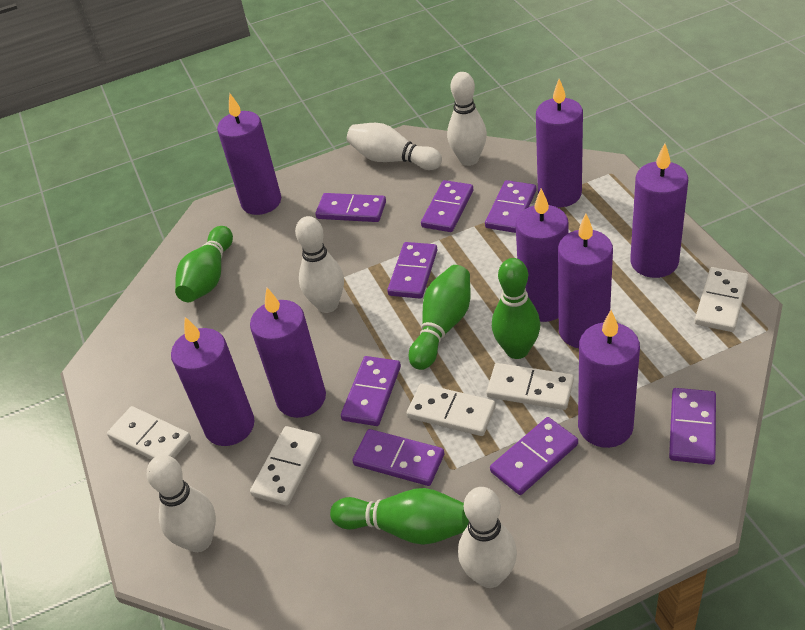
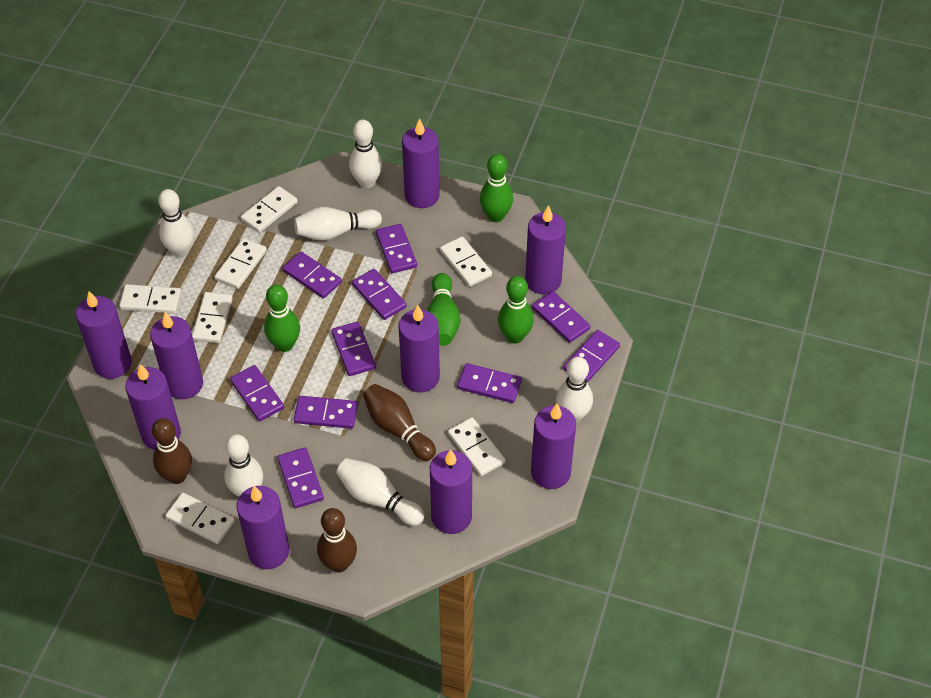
brown bowling pin: none = 0 -> [152,418,192,484] [317,508,357,572] [363,384,436,461] = 3
purple candle: [171,317,255,446] [217,93,281,215] [250,287,326,418] [516,188,569,322] [536,79,583,207] [558,214,613,348] [578,310,640,448] [630,143,688,278] = 8 -> [76,291,132,379] [125,364,181,450] [150,312,203,399] [237,486,289,569] [398,305,440,392] [402,118,440,208] [430,449,472,534] [525,205,566,294] [531,404,576,489] = 9
purple domino: [315,193,386,222] [341,356,401,426] [352,429,444,486] [387,242,437,299] [421,180,473,232] [485,180,536,233] [490,417,578,495] [669,388,716,465] = 8 -> [230,365,284,421] [277,447,324,508] [283,252,342,298] [294,396,358,429] [331,322,376,376] [352,269,407,320] [376,224,417,273] [457,363,522,403] [532,291,590,343] [563,330,620,383] = 10
white bowling pin: [147,455,216,552] [295,216,344,313] [347,123,442,170] [447,72,487,166] [458,487,517,588] = 5 -> [158,189,194,257] [224,434,263,497] [294,207,382,241] [336,458,424,526] [349,120,382,188] [556,357,593,423] = 6
white domino: [107,406,191,459] [250,426,322,505] [407,384,496,436] [486,363,574,410] [695,267,749,332] = 5 -> [119,284,181,314] [165,493,235,544] [192,292,233,343] [214,238,267,289] [241,186,298,233] [440,236,492,287] [448,417,506,476] = 7

